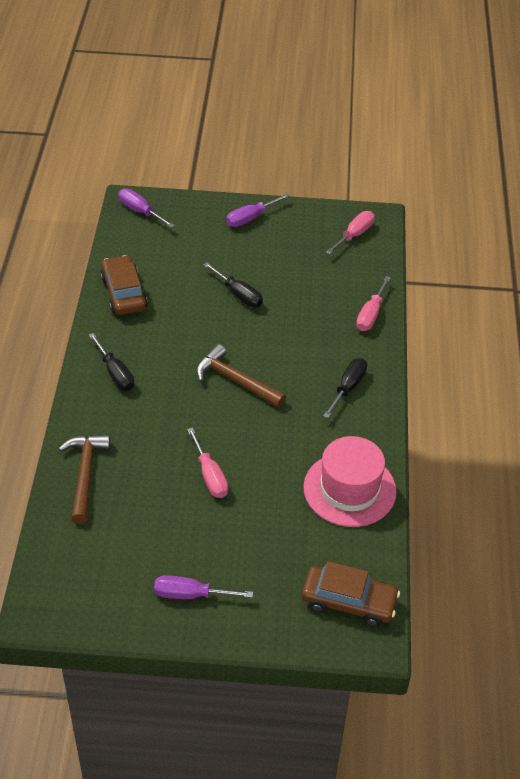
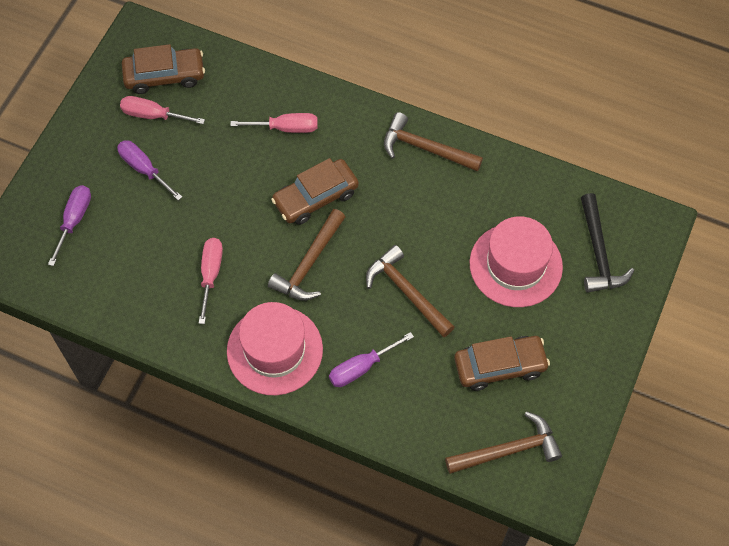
black hammer: none = 0 -> [581,193,634,293] = 1
black screwdriver: [89,333,134,391] [203,262,263,308] [323,358,367,418] = 3 -> none = 0
brown car: [100,255,148,315] [302,561,400,627] = 2 -> [122,44,205,94] [271,158,359,225] [454,336,550,391] = 3
brown hammer: [59,434,110,524] [196,344,286,408] = 2 -> [268,209,345,301] [366,245,454,337] [384,112,483,172] [445,411,562,474] = 4
pink hat: [303,436,397,527] = 1 -> [227,302,323,395] [470,216,563,307] = 2

